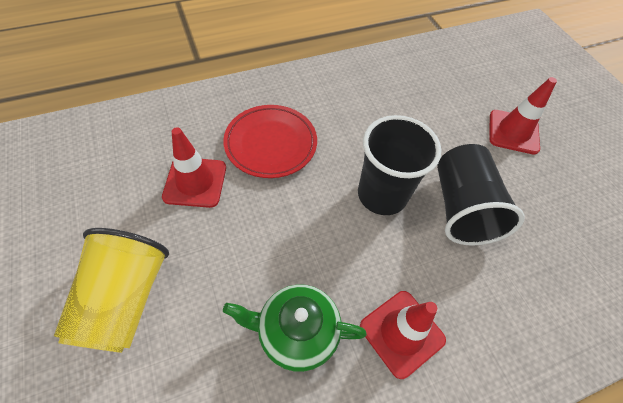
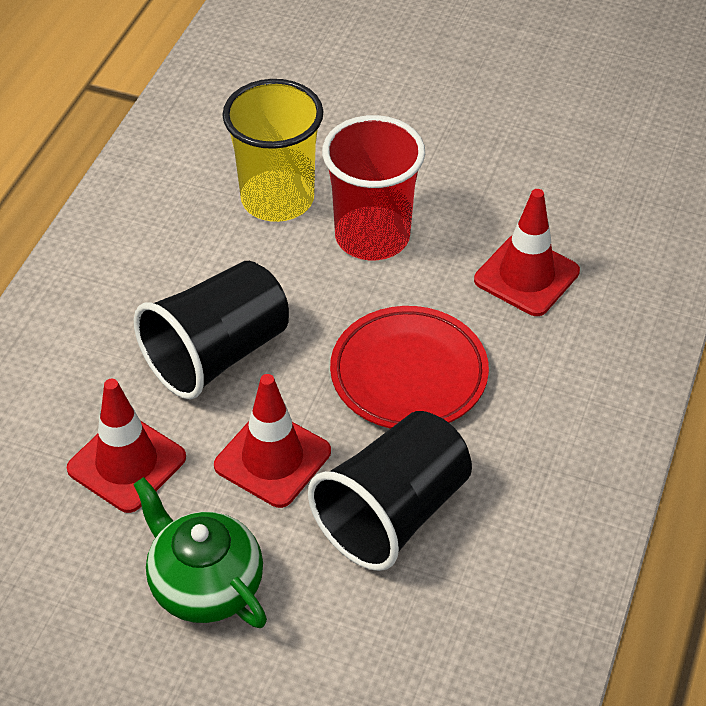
red cup: none = 0 -> [322,115,425,260] = 1

